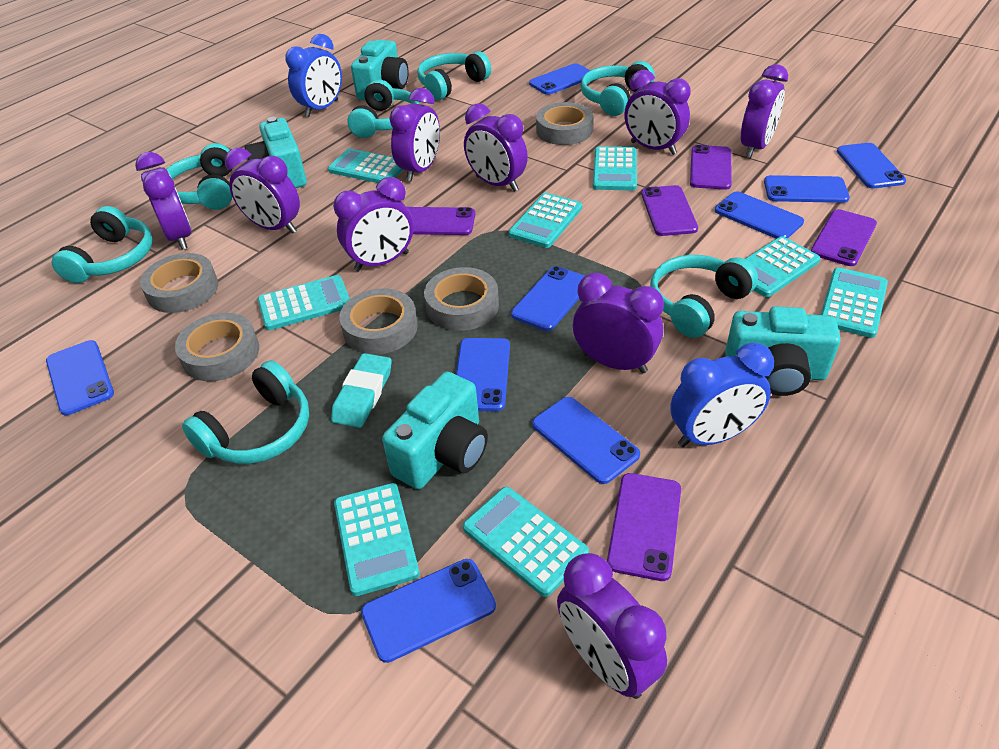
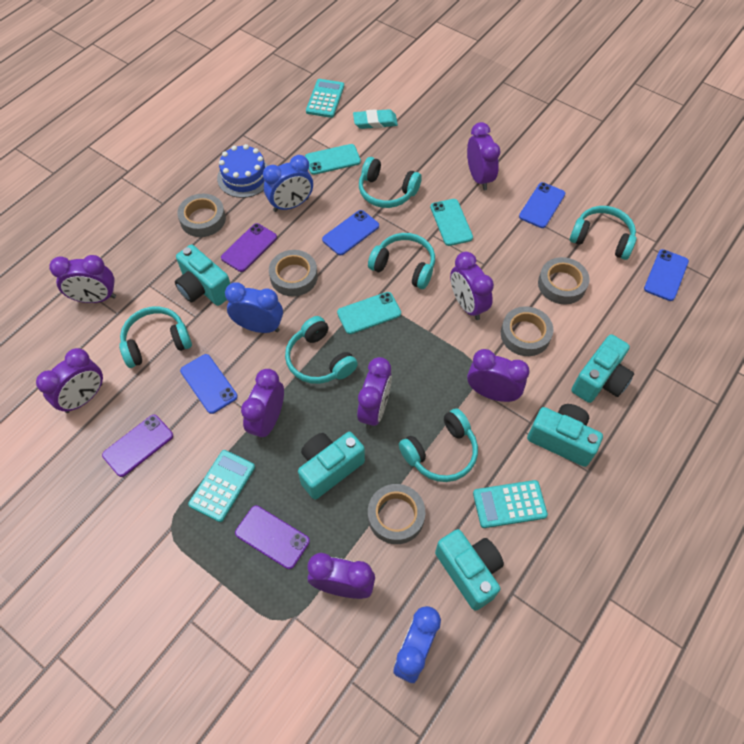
blue cake: none = 0 -> [217,144,268,198] = 1
blue clock: [285,34,342,117] [670,343,774,447] = 2 -> [225,282,283,333] [263,155,313,212] [394,606,441,683] = 3
blue phone: [46,340,114,415] [361,559,496,663] [456,338,510,411] [511,266,584,331] [529,63,590,95] [532,397,640,484] [715,191,804,239] [764,175,850,203] [837,143,906,188] = 9 -> [180,354,238,414] [322,210,379,255] [519,182,566,228] [644,249,689,301] = 4
purple clock: [135,152,192,250] [225,148,300,234] [333,177,414,272] [389,88,440,182] [464,103,528,192] [557,553,667,699] [573,273,664,373] [624,70,691,155] [741,64,788,158] = 9 -> [36,348,103,413] [49,255,116,303] [241,369,284,440] [307,553,375,599] [357,357,392,429] [450,252,494,320] [467,122,500,190] [467,349,530,402] = 8
purple phone: [407,207,475,235] [607,473,681,581] [641,185,698,236] [690,145,732,190] [811,209,877,266] = 5 -> [102,415,173,477] [221,223,277,272] [235,506,310,569] = 3
turquoise calculator: [258,275,350,330] [328,148,403,183] [334,483,420,596] [463,487,589,597] [509,193,582,248] [593,146,637,191] [745,236,820,297] [821,268,888,338] = 8 -> [188,450,255,522] [306,79,344,118] [473,480,548,528] = 3
turquoise camera: [244,117,307,188] [351,39,409,101] [382,372,488,489] [725,306,841,396] = 4 -> [175,244,230,306] [298,432,365,499] [435,529,504,611] [527,404,603,467] [572,334,634,403] = 5
turquoise headphones: [52,206,153,283] [166,143,232,210] [182,360,309,464] [347,79,419,138] [418,51,491,100] [581,61,655,116] [650,255,758,338] = 7 -> [119,307,192,368] [285,316,358,384] [359,157,422,208] [368,233,435,289] [399,408,478,482] [570,206,636,260] = 6
turquoise phone: none = 0 -> [305,144,361,175] [337,292,401,334] [430,199,473,246] = 3

